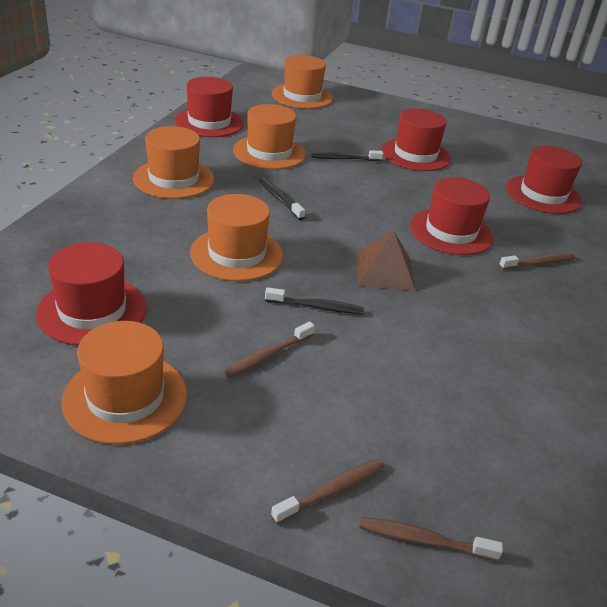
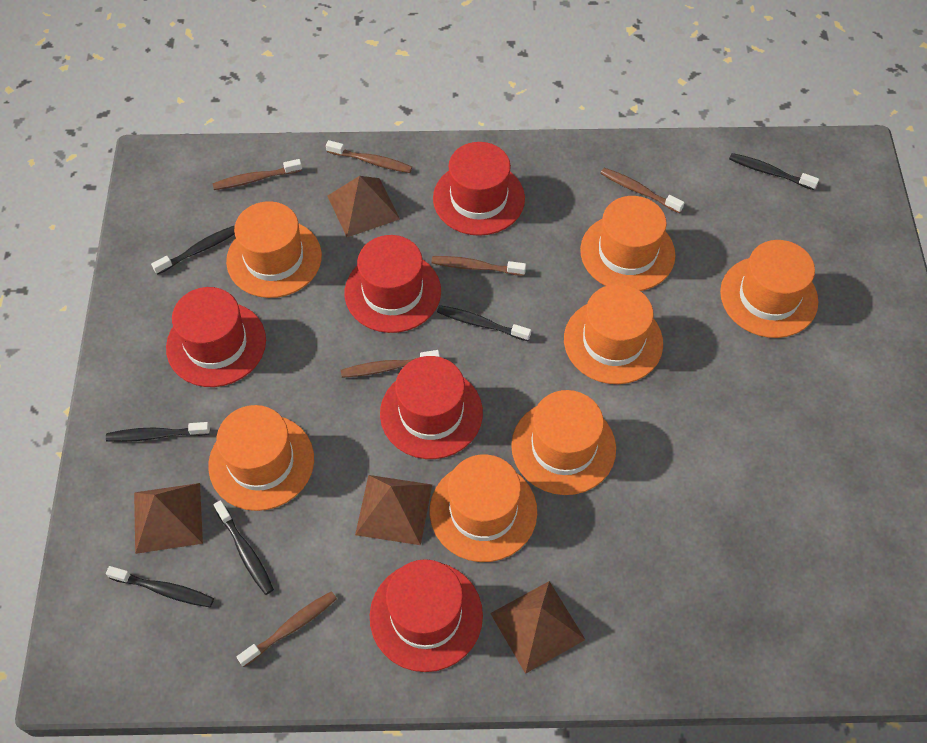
black toothbrush: [259,178,305,220] [265,287,364,314] [311,150,384,161] = 3 -> [106,422,210,442] [106,566,214,607] [151,225,235,275] [214,500,274,595] [437,305,531,341] [729,153,819,190] = 6
brown pyramid: [356,230,416,291] = 1 -> [134,483,203,554] [328,176,400,237] [355,475,432,545] [490,581,585,674] = 4
brown toothbrush: [224,321,315,378] [271,459,385,524] [359,517,503,561] [499,253,575,270] = 4 -> [212,159,302,190] [237,591,337,667] [326,140,412,173] [341,350,440,378] [431,256,526,276] [600,168,684,213] = 6
orange hat: [62,321,187,445] [133,126,214,199] [190,194,283,281] [233,104,306,169] [272,55,333,109] = 5 -> [208,405,314,511] [226,201,322,298] [430,454,537,562] [511,390,616,495] [564,284,663,384] [580,196,675,291] [720,240,818,338] = 7

